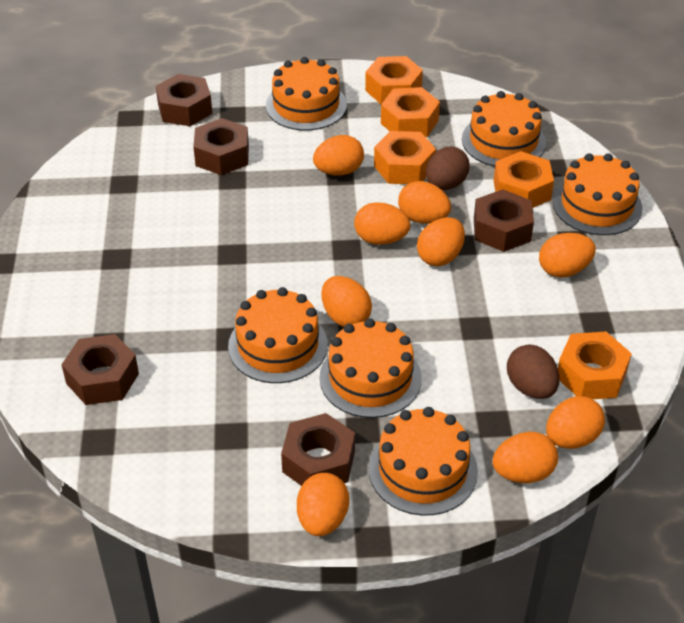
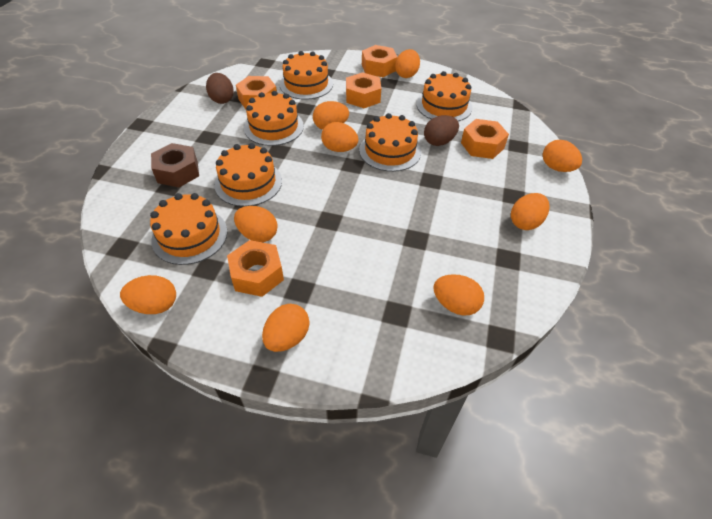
brown nut: [61,334,139,405] [156,74,212,126] [193,118,249,175] [281,413,355,486] [474,189,534,252] = 5 -> [151,143,199,187] = 1

